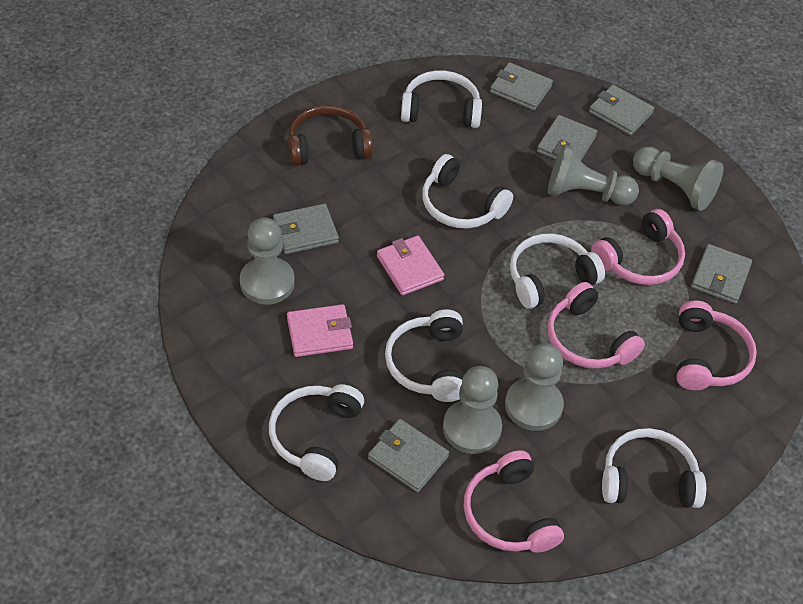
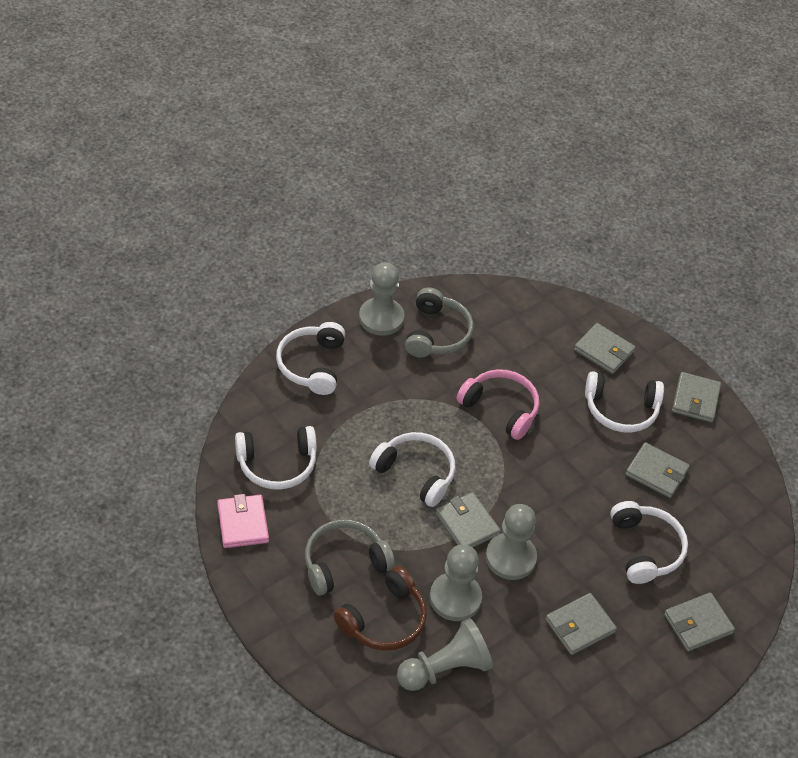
grey headphones: none = 0 -> [305,520,395,595] [405,287,473,358] = 2
grey pawn: [240,217,295,304] [443,366,502,454] [505,343,564,431] [548,145,639,205] [633,146,723,211] = 5 -> [359,262,404,336] [397,618,493,691] [430,544,482,621] [486,504,537,580] = 4
pink headphones: [464,450,564,553] [548,282,645,369] [591,209,685,285] [676,300,757,390] = 4 -> [456,369,539,440] = 1
pink wallet: [287,304,353,357] [377,236,444,296] = 2 -> [217,494,269,548] = 1
white headphones: [269,384,364,481] [385,309,463,402] [401,70,482,128] [422,154,513,229] [510,234,605,309] [602,428,706,508] = 6 -> [235,426,317,489] [276,322,345,395] [369,432,455,507] [585,371,664,433] [610,501,688,584] = 5

